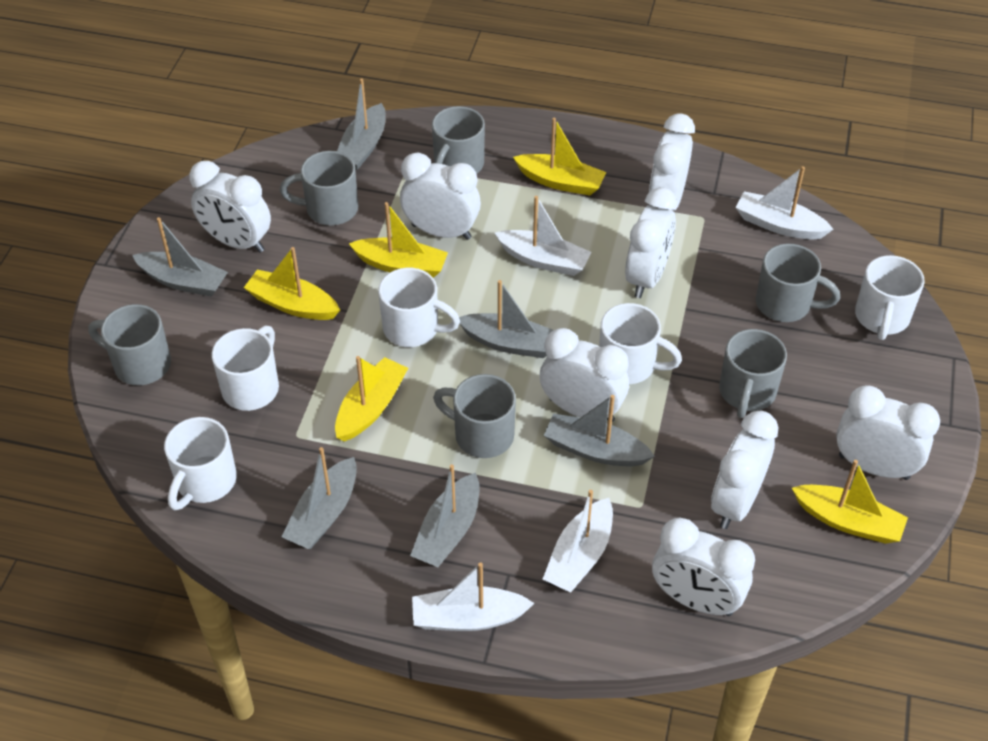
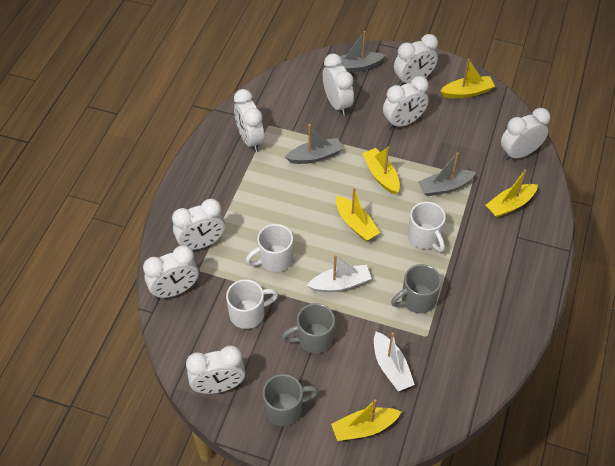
grey boat: [132,217,228,297] [282,447,357,549] [337,78,386,170] [410,465,480,567] [459,280,553,358] [544,395,655,466] = 6 -> [285,124,343,164] [340,31,386,72] [418,152,476,196] = 3
grey mug: [88,304,171,385] [280,151,358,225] [432,106,485,174] [433,374,516,458] [719,329,787,418] [756,244,840,322] = 6 -> [263,374,319,426] [282,303,335,353] [391,264,441,313] = 3
white boat: [412,563,535,631] [495,196,592,276] [543,490,613,593] [736,166,833,239] = 4 -> [307,254,372,292] [374,331,415,391] = 2
white mug: [164,417,237,510] [212,326,279,411] [378,268,460,347] [599,303,682,384] [855,255,925,340] = 5 -> [226,279,278,329] [246,224,293,272] [408,202,446,252] = 3

